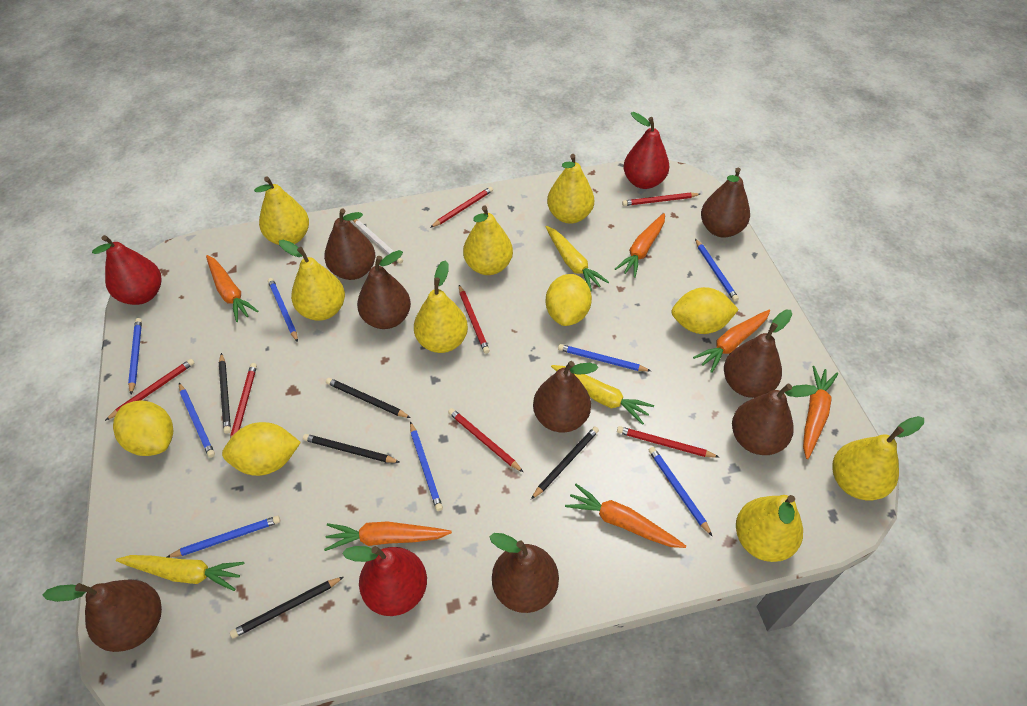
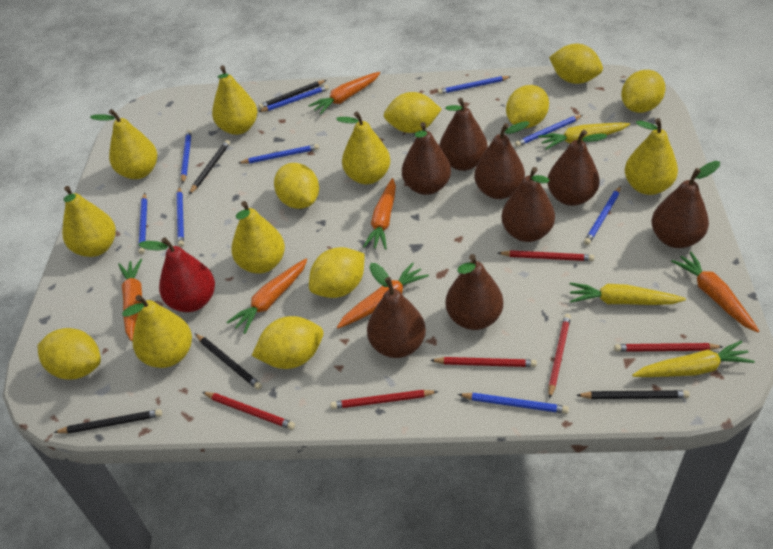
blue pencil: [128,318,142,394] [167,516,280,558] [179,383,215,458] [268,278,298,342] [410,421,443,511] [558,344,651,371] [649,447,712,536] [695,239,739,301] = 8 -> [138,193,147,254] [177,186,184,247] [181,130,192,184] [239,144,319,164] [258,85,329,112] [438,76,511,94] [458,393,569,414] [515,115,583,147] [584,186,621,245] = 9
red pear: [92,235,161,305] [342,546,427,616] [623,112,670,189] = 3 -> [138,237,215,312] = 1
red pencil: [105,359,194,421] [230,363,257,439] [430,187,493,228] [448,408,523,472] [459,285,490,354] [617,426,719,458] [622,193,700,206] = 7 -> [202,392,295,430] [331,390,438,409] [430,357,537,367] [498,250,594,261] [548,314,571,399] [614,343,723,352] = 6
white pencil: [353,219,403,264] = 1 -> none = 0
yellow lemon: [113,400,173,456] [222,422,301,476] [545,274,592,326] [671,287,739,334] = 4 -> [37,328,101,380] [252,316,323,369] [274,163,319,209] [309,247,365,298] [384,92,442,133] [506,85,549,128] [549,44,603,84] [621,70,665,113] = 8

